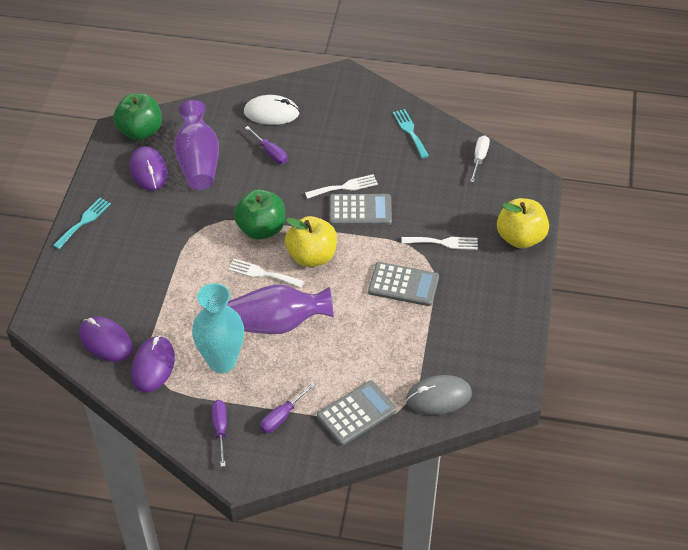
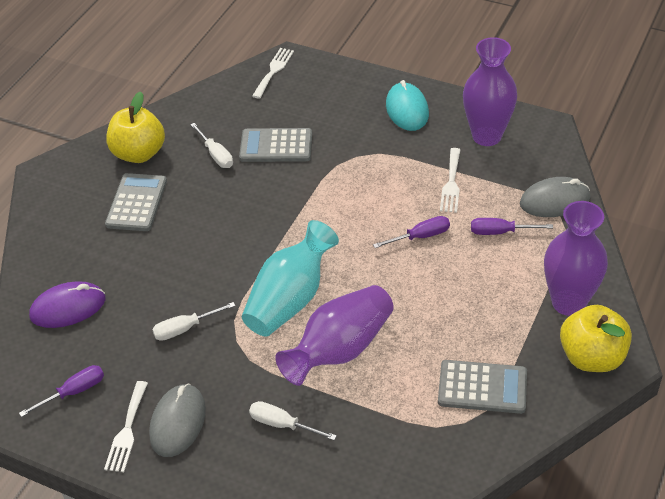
green apple: [113,93,162,140] [234,189,285,240] = 2 -> none = 0
grey mouse: [406,375,472,415] = 1 -> [149,383,206,457] [520,177,590,217] = 2
purple mouse: [79,316,133,362] [130,146,168,191] [131,335,175,392] = 3 -> [29,282,106,328] = 1
purple vase: [174,100,219,190] [227,284,334,334] = 2 -> [275,285,394,386] [463,37,517,146] [544,201,608,316] = 3
turquoise fork: [53,198,111,249] [393,109,429,158] = 2 -> none = 0
turquoise mouse: none = 0 -> [386,80,429,131] = 1
white mouse: [244,95,300,125] = 1 -> none = 0
white screwdriver: [470,135,490,183] = 1 -> [152,302,235,341] [190,123,233,168] [249,401,337,440] = 3

